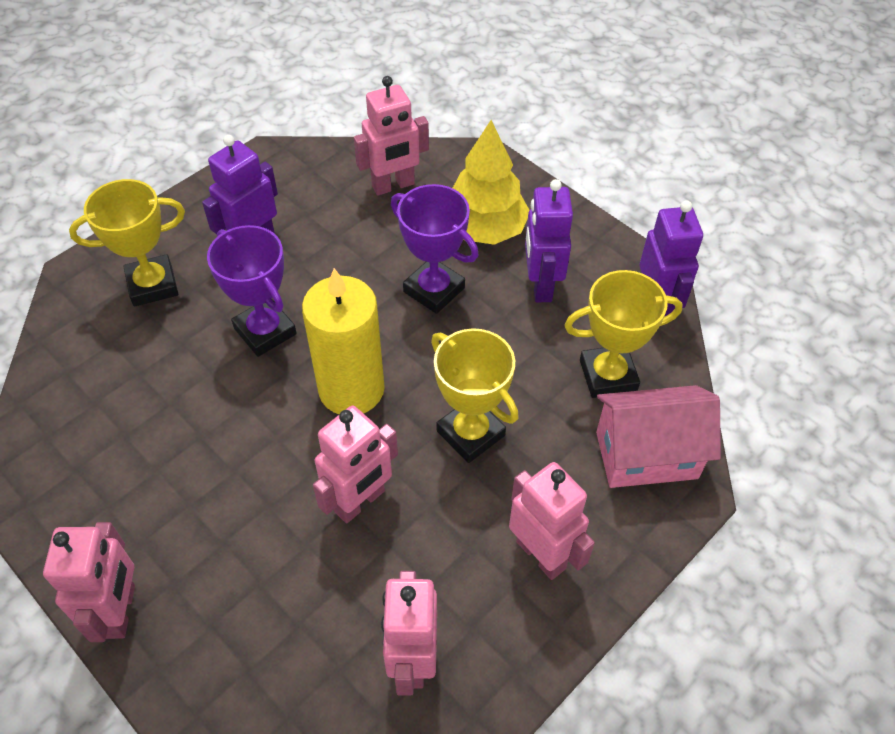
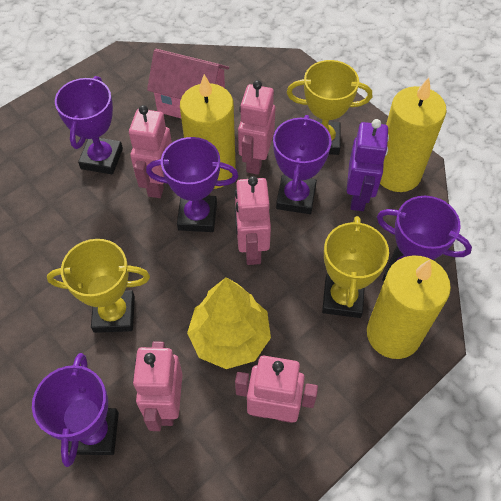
purple robot: [202,135,278,234] [525,179,573,302] [639,200,703,317] = 3 -> [347,119,389,211] = 1
purple trophy: [207,225,297,357] [391,184,478,314] = 2 -> [32,353,119,467] [55,76,123,174] [146,137,238,232] [273,115,331,214] [377,196,472,281] = 5
yellow candle: [302,268,385,414] = 1 -> [180,74,236,189] [367,255,451,359] [380,77,447,192] = 3

